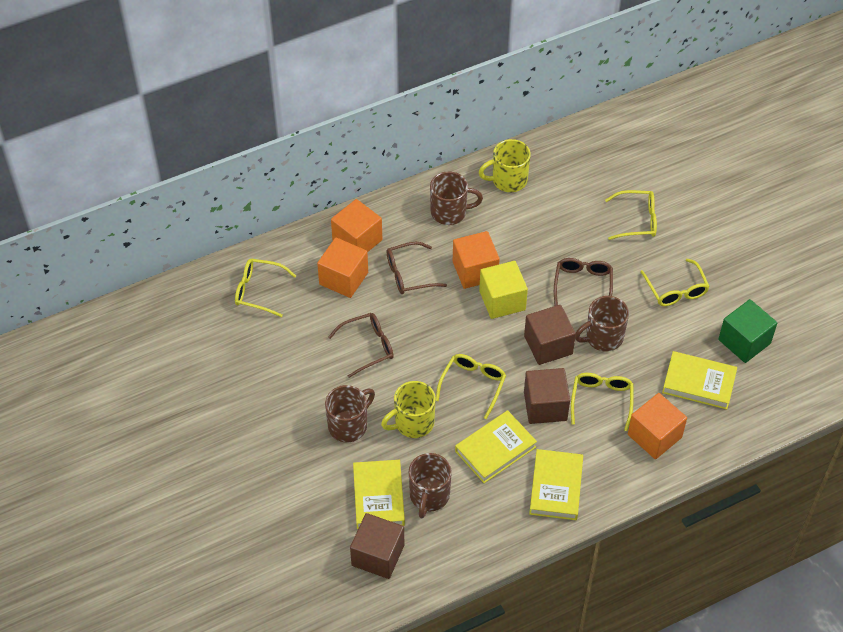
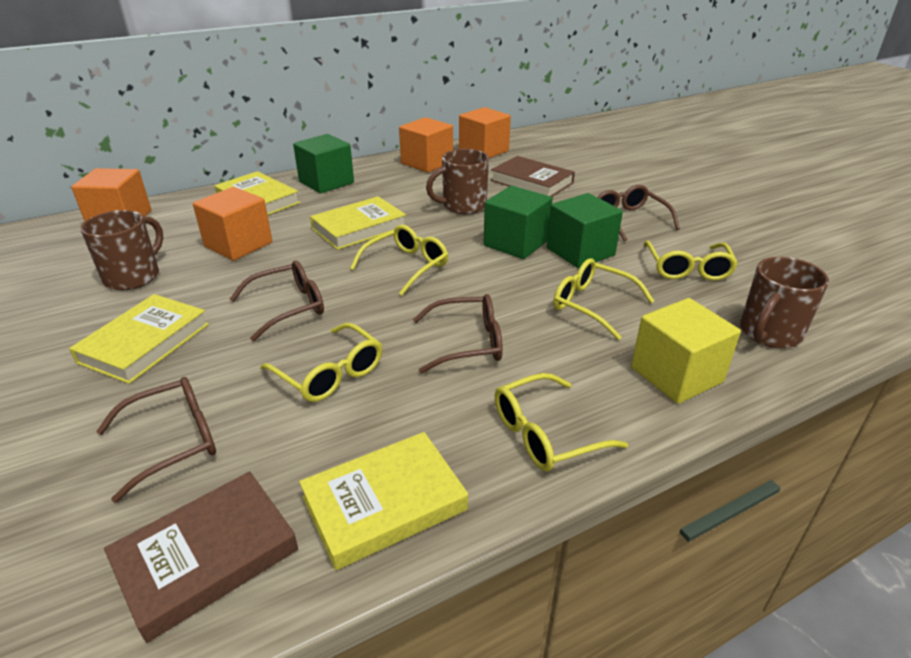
brown book: none = 0 -> [104,471,298,643] [491,156,575,197] = 2
brown cube: [350,513,404,579] [524,305,576,365] [524,368,570,424] = 3 -> none = 0
brown glasses: [328,313,394,378] [387,242,447,294] [554,258,613,306] = 3 -> [96,377,216,503] [230,260,324,341] [413,294,503,374] [597,185,680,241] = 4
brown mug: [325,385,375,442] [409,453,452,518] [430,171,483,225] [575,296,629,352] = 4 -> [80,210,163,290] [426,149,489,214] [740,257,829,348] = 3
green cube: [718,299,777,363] = 1 -> [293,134,354,194] [483,186,553,259] [547,193,623,268] = 3
yellow mug: [381,381,436,438] [479,139,531,192] = 2 -> none = 0

